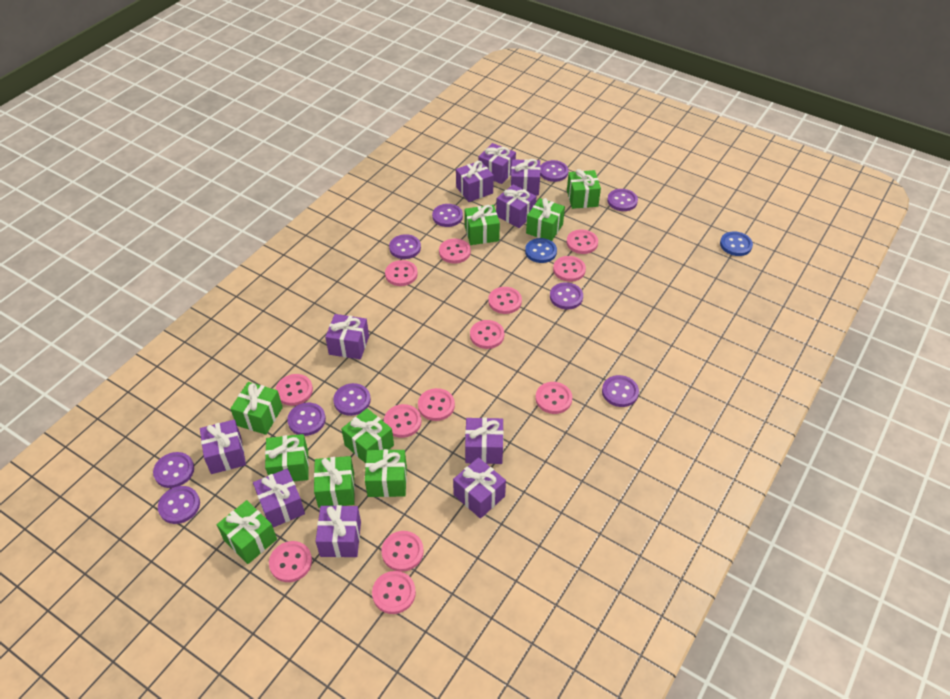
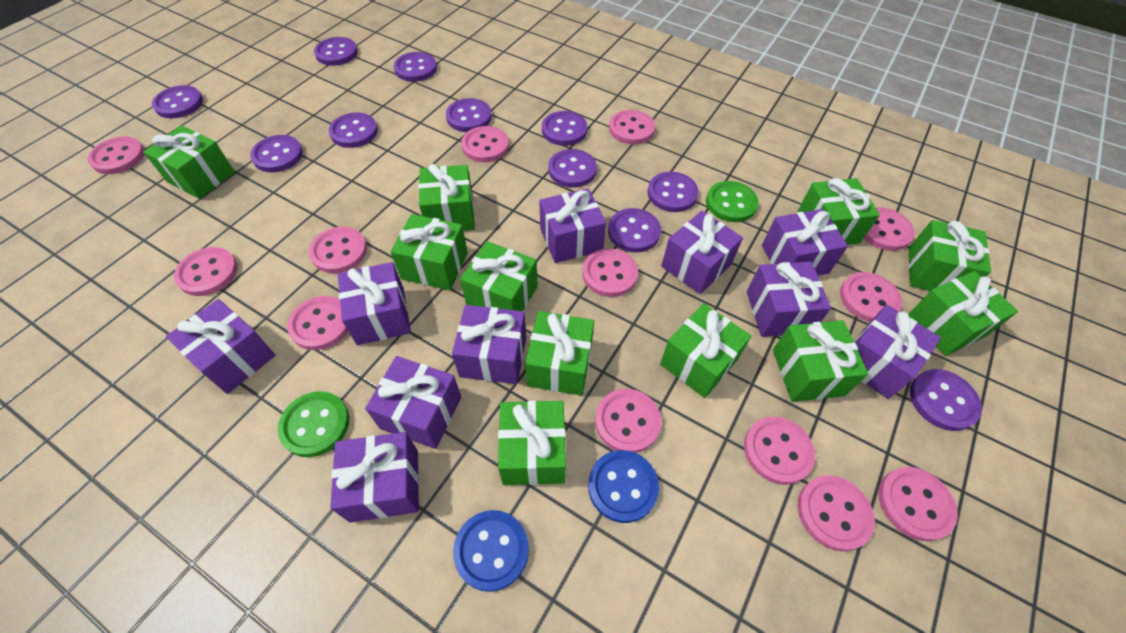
green button: none = 0 -> [278,391,349,457] [706,181,758,222] = 2
green gift: [217,500,277,564] [230,382,283,435] [265,434,309,482] [314,456,355,508] [341,408,394,463] [365,449,407,497] [465,205,500,245] [526,198,565,241] [567,169,601,209] = 9 -> [143,125,235,199] [390,214,468,290] [419,164,475,231] [460,241,538,311] [498,400,566,485] [525,311,594,396] [660,303,751,398] [773,320,868,402] [797,178,880,245] [908,271,1018,356] [909,220,991,291] = 11
purple button: [153,452,194,488] [158,486,200,524] [287,403,326,436] [333,383,371,416] [389,234,421,259] [432,204,463,227] [540,160,568,182] [550,282,583,310] [602,375,639,407] [607,189,638,211] = 10 -> [152,85,203,118] [250,135,303,172] [314,37,358,66] [329,112,378,148] [394,52,437,82] [446,98,492,132] [542,111,587,146] [548,149,597,188] [608,208,661,252] [648,172,699,212] [910,369,982,431] = 11

